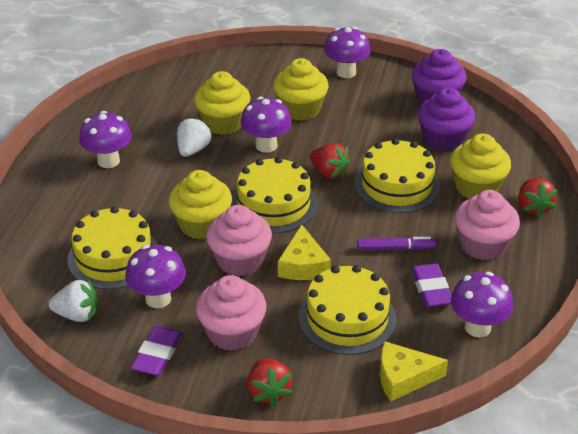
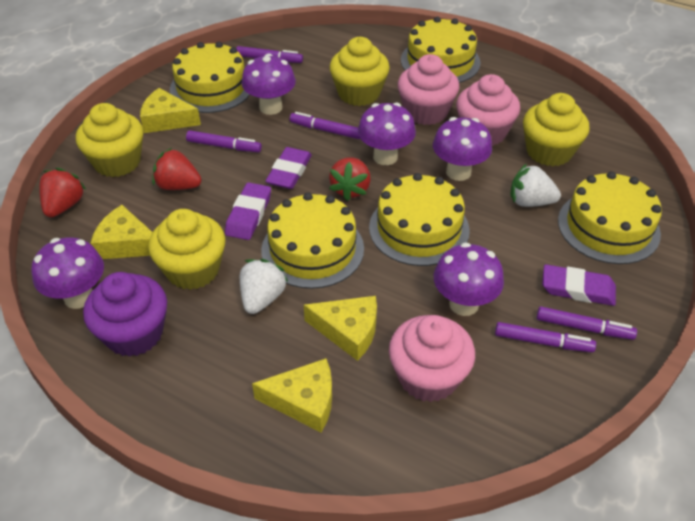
purple cupcake: [412,49,467,104] [418,87,475,152] = 2 -> [83,272,167,357] = 1
purple eraser: [131,326,182,376] [411,263,451,307] = 2 -> [225,183,271,240] [265,147,312,189] [542,264,616,306] = 3
purple marker: [357,236,436,250] = 1 -> [186,130,262,152] [236,46,303,63] [290,112,360,139] [495,322,596,352] [537,307,637,340] = 5
yellow cake: [68,206,158,290] [231,157,317,234] [299,265,396,355] [355,138,440,213] = 4 -> [170,42,250,113] [261,192,364,289] [369,173,470,266] [401,17,481,83] [558,171,662,264] = 5
yellow cheese: [278,225,331,280] [380,341,448,401] = 2 -> [90,205,152,259] [140,88,201,133] [252,358,332,432] [304,296,377,361] = 4

